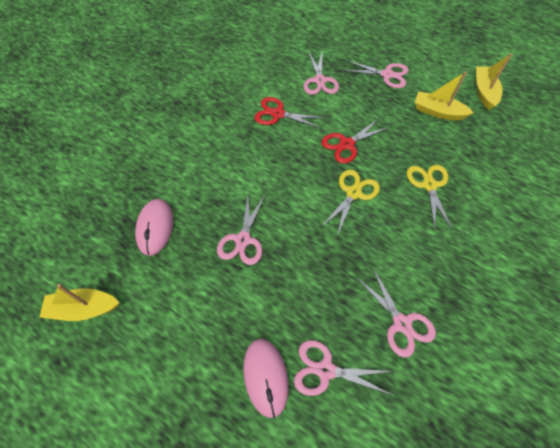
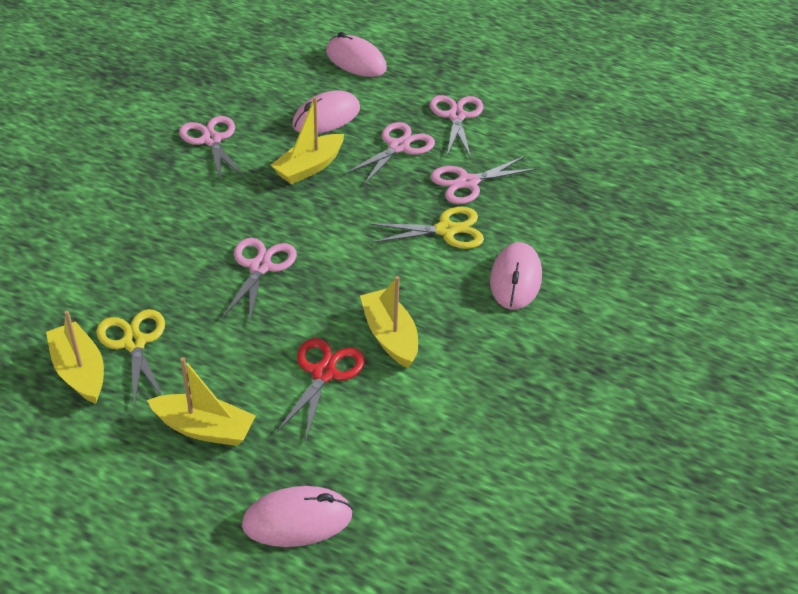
pink mouse: [135,199,173,256] [243,339,289,418] = 2 -> [242,486,353,547] [292,90,360,134] [326,32,387,77] [490,242,542,310] = 4
red scissors: [254,97,326,129] [322,118,390,164] = 2 -> [277,338,365,440] = 1
yellow boat: [40,284,120,321] [415,71,474,120] [476,53,512,110] = 3 -> [46,311,104,404] [147,357,256,446] [271,97,344,185] [360,276,418,368] = 4

